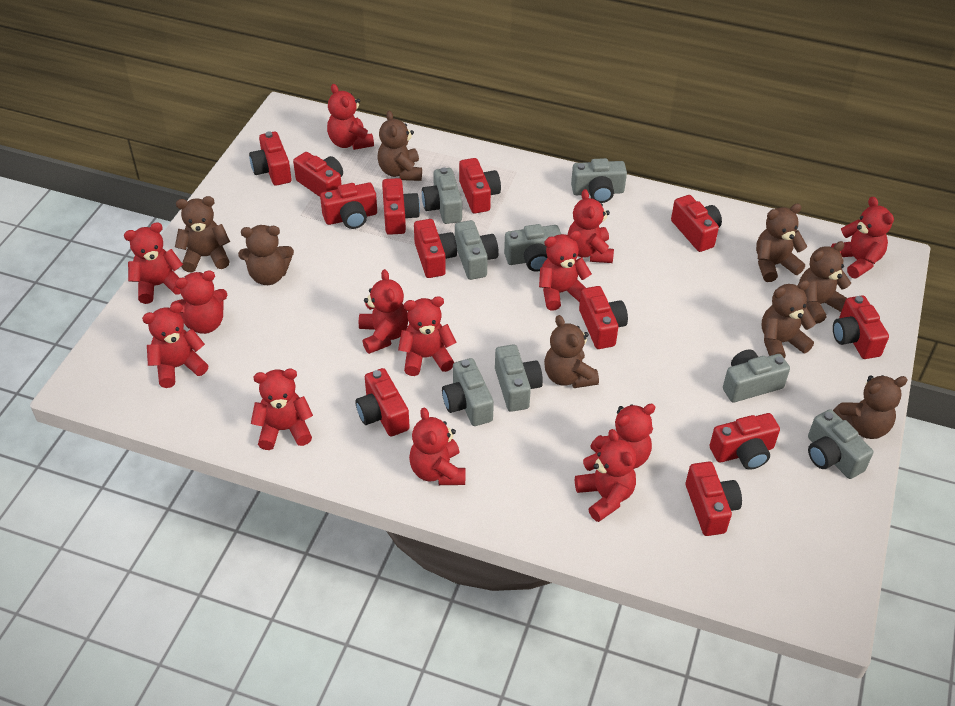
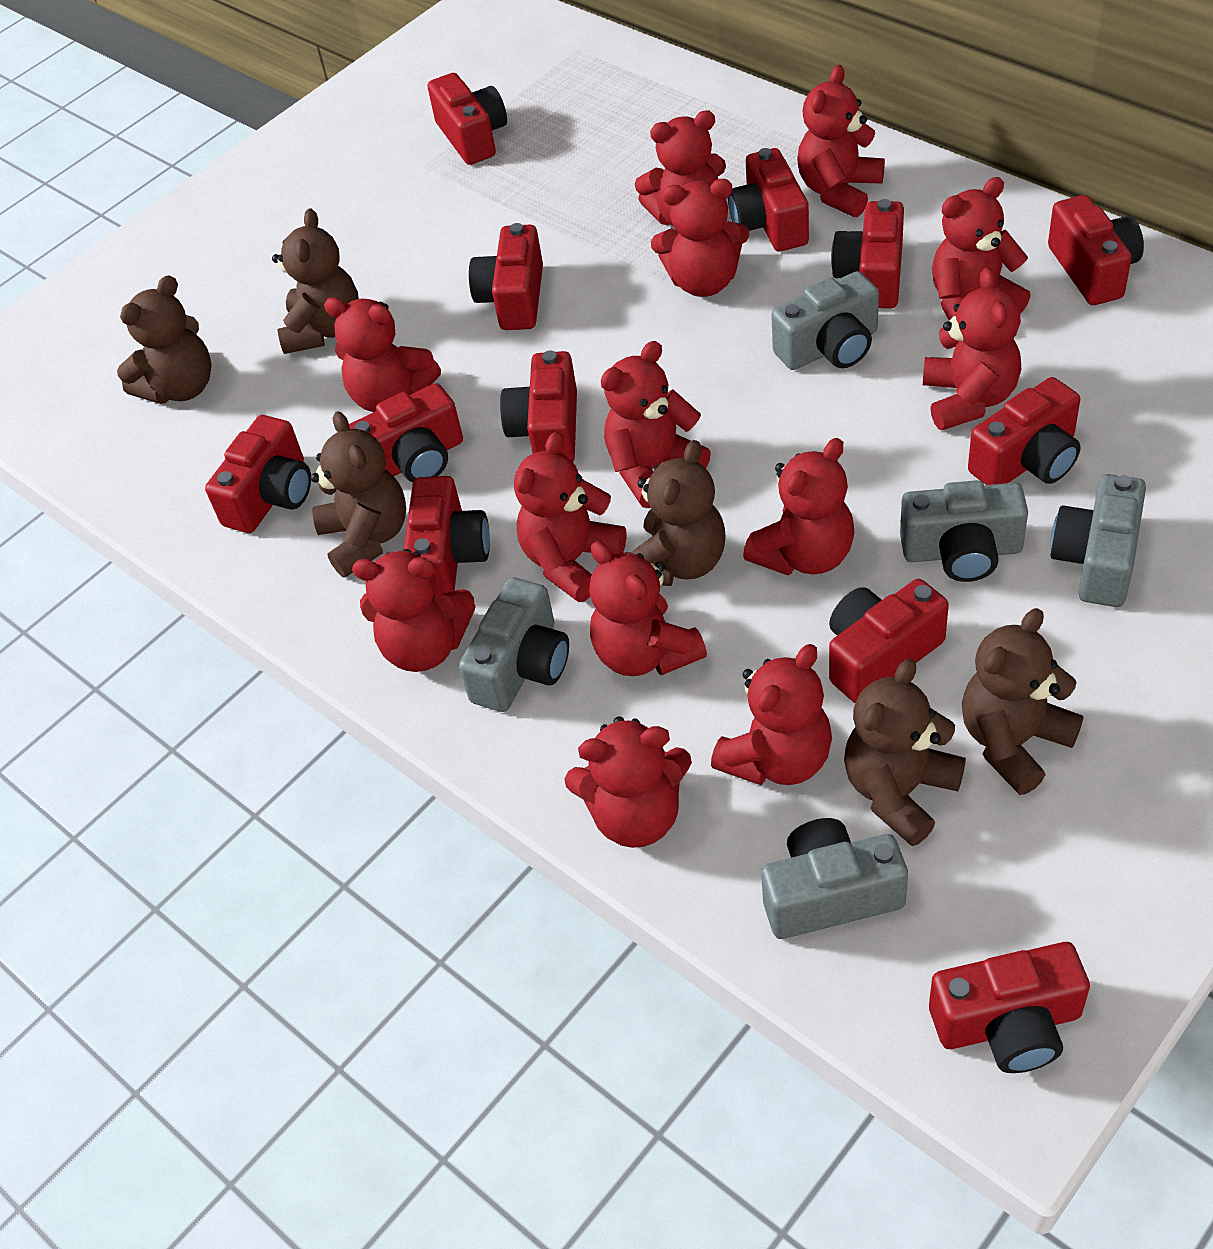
brown teddy bear: [175,196,230,272] [238,225,294,285] [378,110,422,181] [544,315,599,388] [756,204,807,282] [762,280,816,358] [799,241,851,324] [833,375,907,439] = 8 -> [117,275,212,404] [272,209,359,354] [311,411,406,578] [626,440,726,586] [844,659,966,846] [962,608,1084,795] = 6
grey camera: [422,168,462,224] [442,358,494,426] [455,220,499,280] [495,344,543,412] [504,224,561,272] [571,158,627,203] [723,349,790,402] [808,409,873,479] = 8 -> [459,577,569,712] [761,818,908,939] [771,271,879,370] [900,480,1028,582] [1050,474,1146,607] = 5

